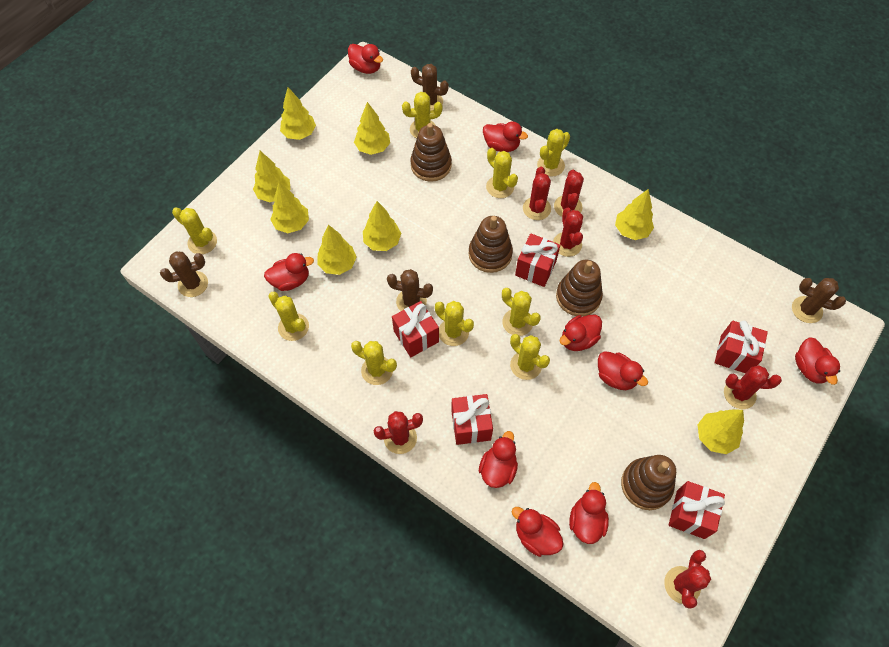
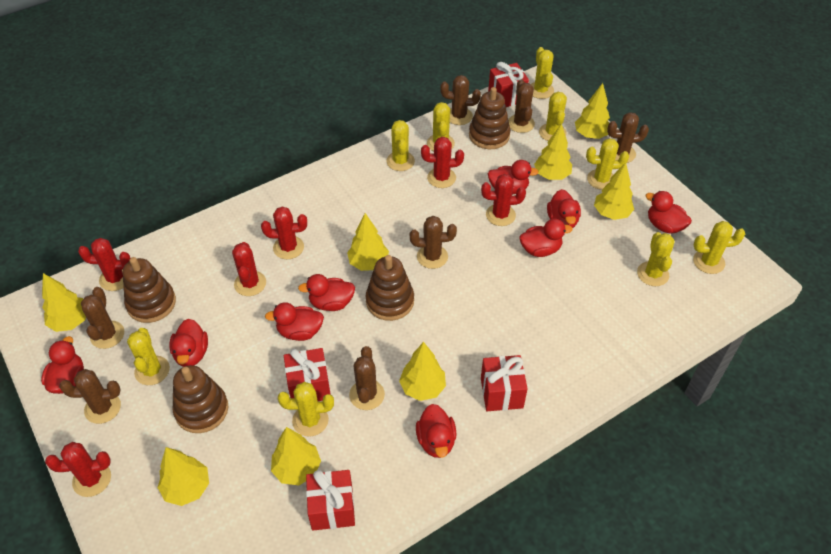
brown cactus: [160,251,208,297] [387,269,433,311] [411,64,449,111] [792,278,846,323] = 4 -> [59,369,121,424] [81,287,124,349] [349,346,385,410] [410,216,457,269] [440,75,481,125] [508,79,535,133] [607,112,649,163] = 7
red gift: [392,301,439,357] [451,394,493,445] [515,233,560,287] [669,481,725,539] [715,320,768,373] = 5 -> [284,348,331,401] [306,470,355,531] [481,355,528,411] [488,62,529,107] = 4

